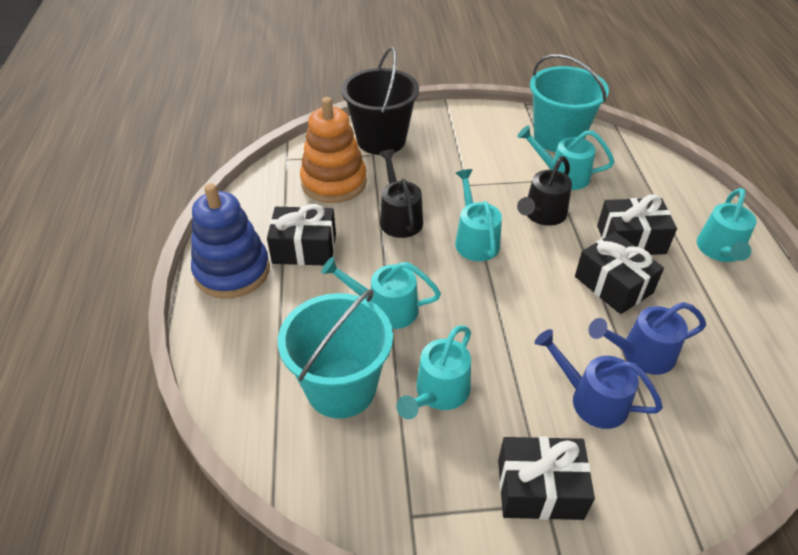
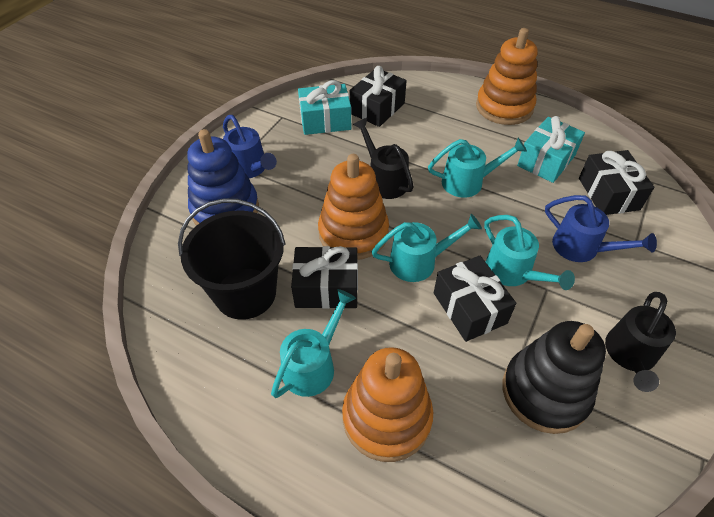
black stacking toy: none = 0 -> [503,321,606,434] = 1
orange stacking toy: [300,97,367,203] = 1 -> [318,154,389,260] [342,347,433,462] [476,28,538,125] = 3
turquoise bucket: [278,289,393,418] [530,54,609,152] = 2 -> none = 0
turquoise gift: none = 0 -> [298,80,351,135] [517,116,585,183] = 2
turquoise watering can: [321,257,441,329] [396,325,471,419] [455,169,502,261] [517,125,614,190] [697,188,757,262] = 5 -> [271,289,356,398] [372,214,482,282] [428,138,527,198] [484,215,575,290] = 4

